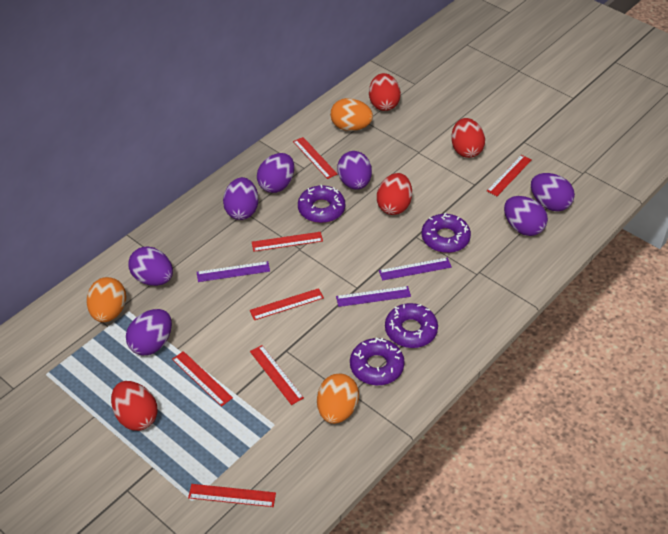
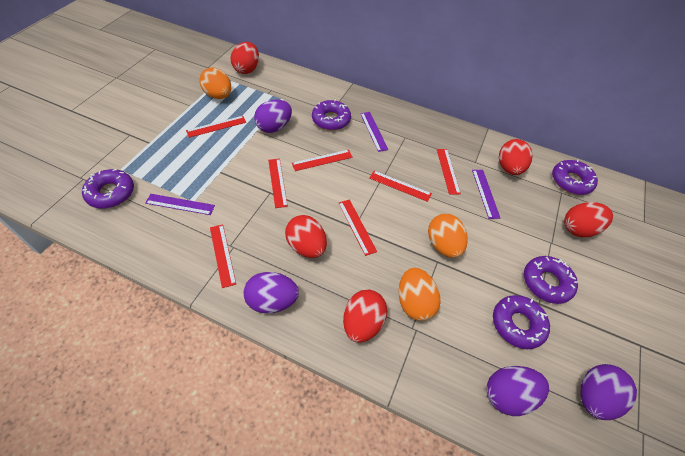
purple donut: [298,185,345,223] [350,338,405,385] [385,303,438,348] [422,213,471,253] = 4 -> [82,169,134,208] [312,99,351,130] [493,295,550,349] [524,256,579,304] [552,159,598,195] = 5
purple egg: [126,309,172,355] [128,247,173,286] [223,177,258,220] [257,153,294,193] [337,151,372,190] [504,196,548,236] [531,173,575,211] = 7 -> [243,272,299,313] [254,99,292,133] [487,366,549,416] [581,364,637,420] = 4
red egg: [111,381,158,431] [369,73,401,111] [377,173,412,215] [451,118,485,158] = 4 -> [231,42,259,74] [285,215,327,258] [343,290,387,343] [499,139,533,175] [564,202,613,237] = 5

